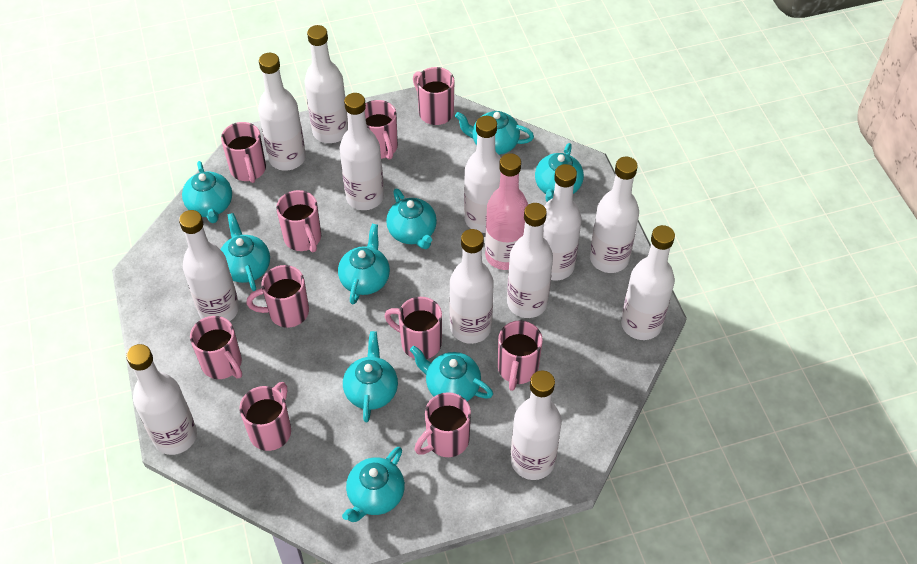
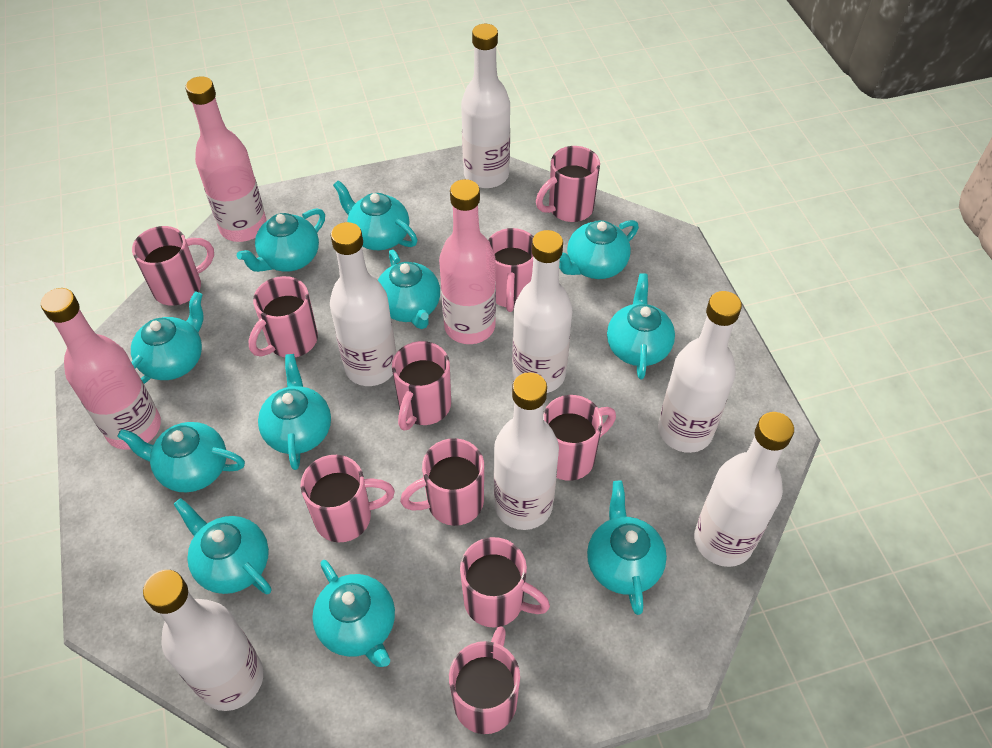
pink bottle: [485,153,528,270] = 1 -> [41,288,161,450] [185,76,267,242] [439,179,496,344] = 3
turquoise teapot: [182,161,232,223] [220,213,270,291] [338,224,390,304] [342,447,405,522] [343,331,398,422] [386,189,437,249] [410,346,493,401] [455,111,534,155] [535,143,584,202] = 9 -> [117,422,245,492] [131,291,203,384] [173,498,271,594] [237,208,325,272] [258,354,331,470] [312,560,395,667] [333,180,418,250] [378,250,440,329] [559,220,639,279] [587,481,667,615] [607,273,675,379] = 11
white bottle: [126,344,197,455] [179,210,239,321] [258,53,306,171] [304,25,348,143] [339,93,384,210] [449,229,494,344] [464,116,501,233] [507,203,553,318] [511,370,562,480] [543,164,582,280] [590,157,639,273] [621,225,675,340] = 12 -> [143,570,263,711] [330,222,396,386] [461,24,510,188] [494,372,559,530] [512,230,572,393] [658,291,742,453] [694,412,794,567] = 7

